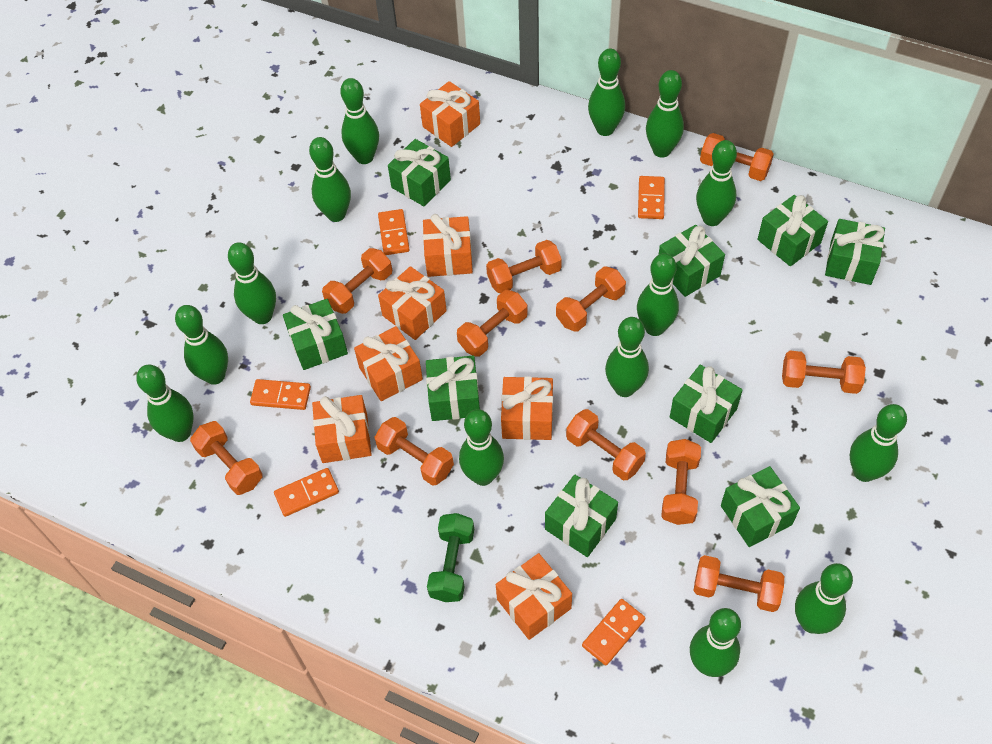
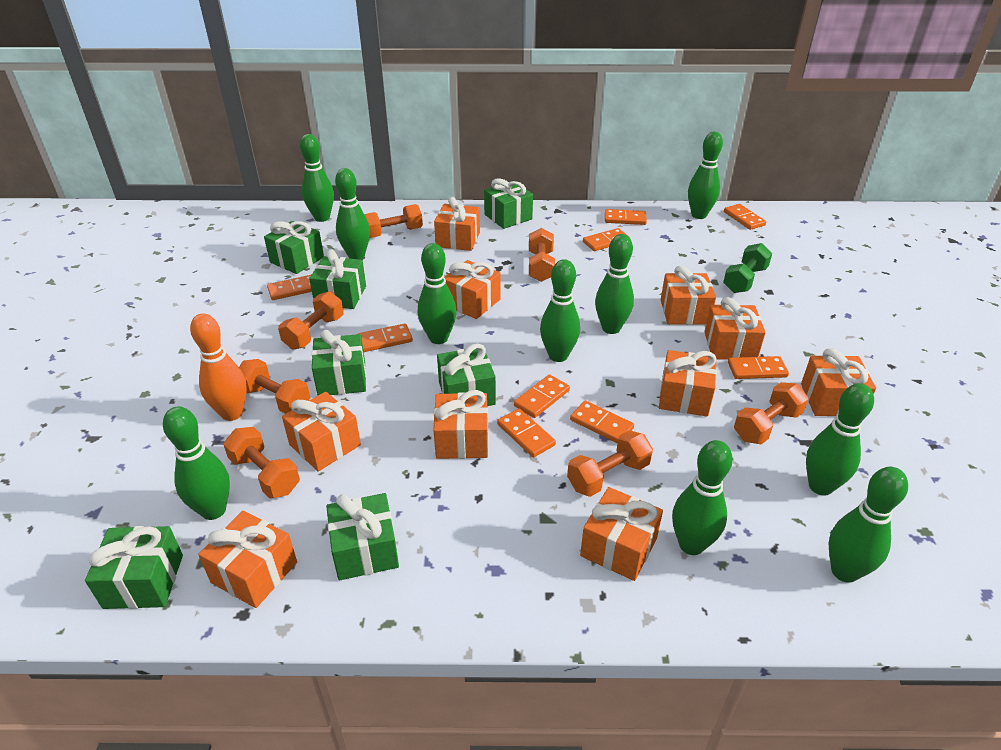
green bowling pin: [136,365,194,442] [175,305,228,385] [228,242,276,324] [309,137,351,222] [340,78,379,164] [459,409,504,486] [588,49,625,136] [605,317,649,397] [637,253,679,336] [646,70,684,158] [690,608,741,677] [696,140,737,226] [795,563,853,634] [850,404,907,482] = 14 -> [163,407,230,520] [300,134,334,222] [335,168,370,260] [418,243,457,344] [540,259,580,362] [595,234,634,334] [672,440,733,555] [688,132,723,219] [806,383,874,496] [829,467,908,583] = 10
green gift: [283,299,348,370] [388,139,451,206] [426,356,480,421] [545,475,618,557] [659,225,725,297] [670,365,743,443] [721,466,800,547] [757,195,828,266] [825,219,885,285] = 9 -> [85,526,183,609] [264,221,324,274] [309,249,366,309] [312,330,366,395] [326,493,399,580] [437,344,496,406] [484,178,533,229] = 7
orange bowling pin: none = 0 -> [190,313,247,421] = 1
orange domino: [250,379,311,410] [274,468,339,517] [378,209,410,255] [582,599,645,666] [638,176,665,219] = 5 -> [267,275,312,300] [358,324,413,352] [497,408,556,457] [514,374,570,418] [570,401,634,443] [583,228,630,251] [605,209,647,225] [724,204,766,230] [728,356,789,379] = 9
orange dumbbell: [190,421,263,495] [322,248,392,314] [374,417,454,486] [457,290,528,357] [486,240,562,294] [556,266,626,332] [566,409,646,480] [661,439,701,525] [694,555,784,612] [700,133,774,181] [782,351,866,394] = 11 -> [223,427,300,498] [239,359,310,414] [278,291,344,349] [364,204,423,238] [529,228,555,282] [567,430,653,497] [734,382,809,444] = 7
orange gift: [312,395,372,463] [354,326,423,401] [378,266,447,340] [420,81,480,147] [423,214,473,277] [496,553,572,640] [501,376,553,440] = 7 -> [198,511,297,608] [282,392,361,472] [433,390,488,459] [434,197,480,251] [444,260,500,319] [580,487,663,581] [659,350,717,417] [661,266,716,325] [705,297,766,360] [801,348,876,416] = 10

